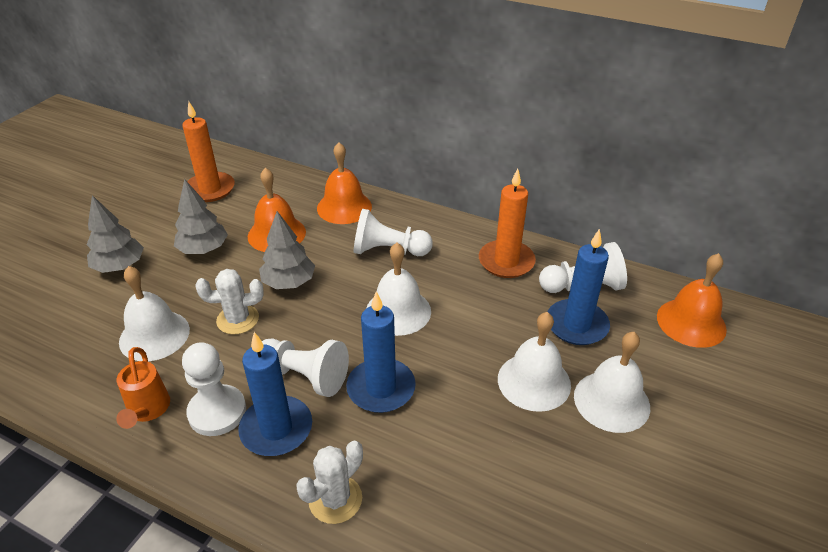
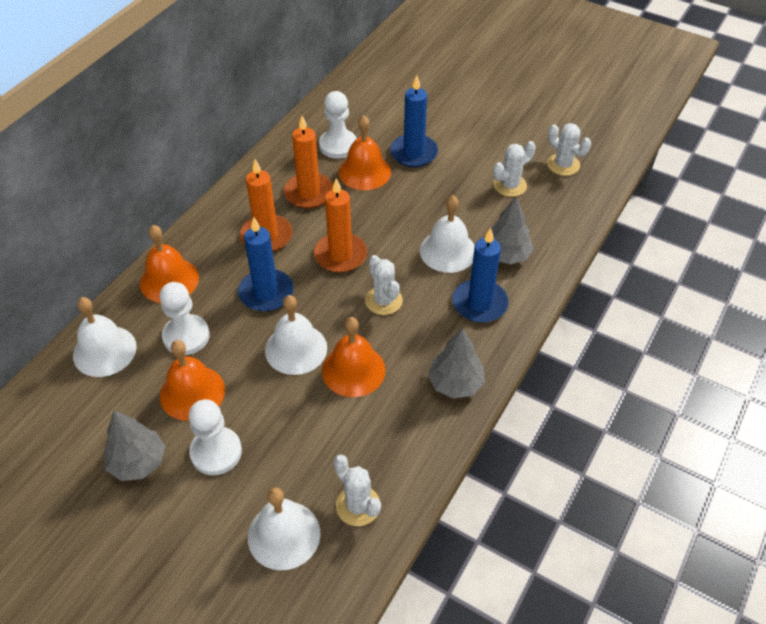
orange bell: [248,168,306,252] [317,142,372,224] [657,253,727,348] = 3 -> [140,225,199,303] [160,340,225,421] [322,317,386,397] [339,115,391,190] = 4
orange candle: [182,102,235,202] [479,169,536,278] = 2 -> [240,159,293,252] [284,116,333,208] [314,178,367,273] = 3
orange watering can: [116,347,170,429] = 1 -> none = 0
white cactus: [195,269,264,334] [296,441,363,524] = 2 -> [334,455,381,526] [365,255,403,315] [493,141,536,197] [547,123,591,176] = 4
white pawn: [182,342,246,436] [262,338,349,397] [354,209,433,256] [539,242,627,293] = 4 -> [160,282,210,355] [188,399,242,475] [319,91,357,159] = 3

